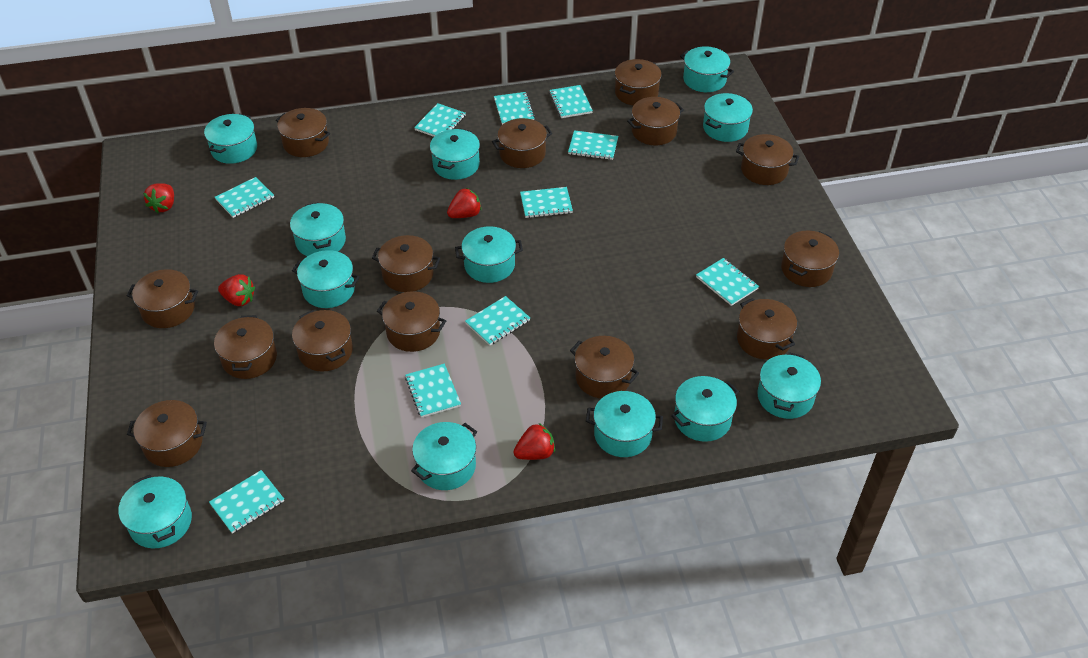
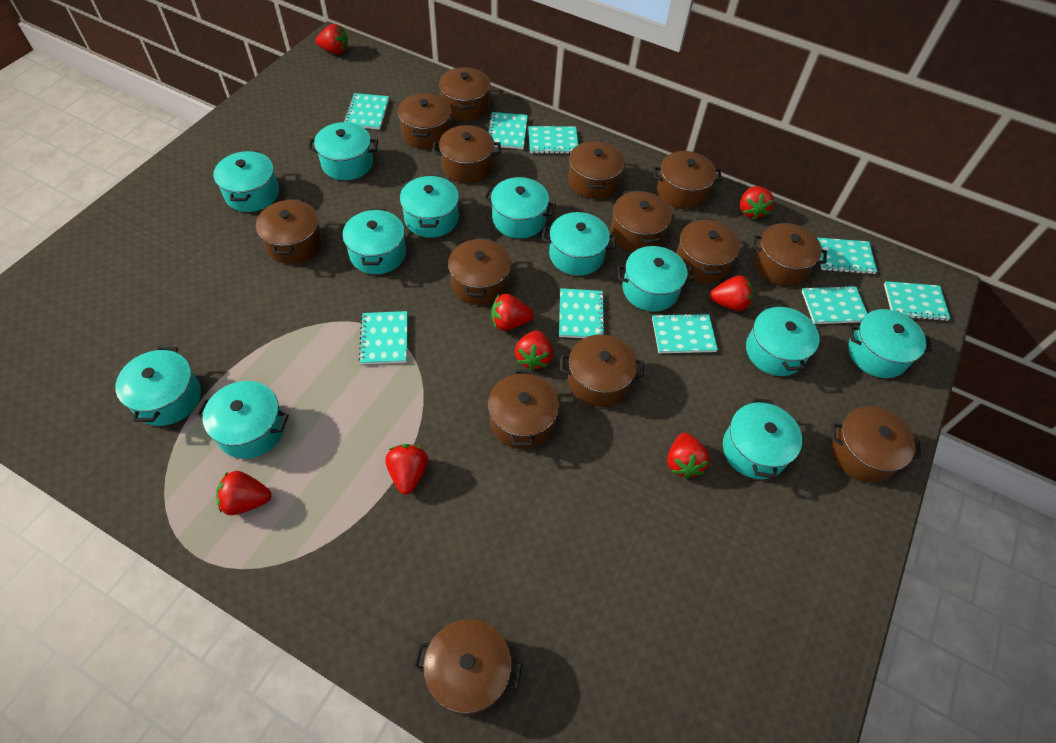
red strawberry: [143,183,174,213] [218,274,255,306] [447,188,481,218] [513,423,555,460] = 4 -> [216,471,272,515] [316,24,348,54] [385,444,428,494] [491,294,534,331] [515,330,553,370] [667,433,710,479] [710,275,753,311] [740,186,774,220] = 8
turquoise notebook: [209,470,284,534] [215,177,274,218] [405,364,461,418] [414,103,465,137] [465,296,530,346] [494,92,535,125] [520,187,573,218] [549,85,593,118] [568,130,618,160] [696,258,759,306] = 10 -> [343,93,389,130] [359,311,407,365] [488,112,528,149] [528,126,578,154] [559,288,605,338] [652,313,718,353] [802,285,868,324] [817,238,877,275] [884,281,951,321] = 9

